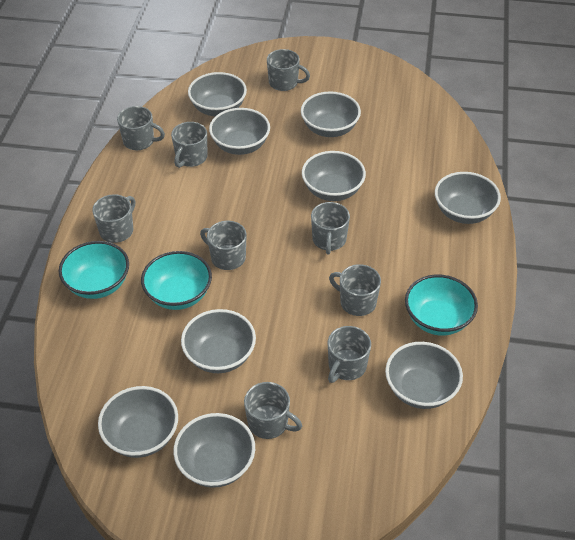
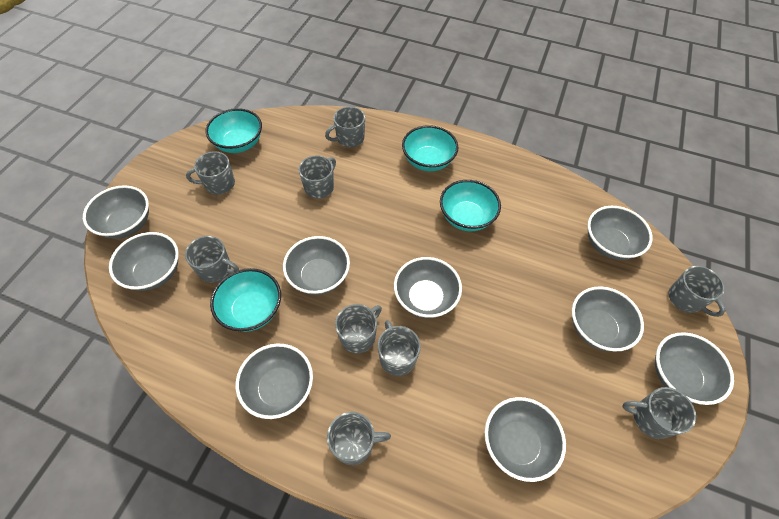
turquoise bowl: [59,241,129,299] [141,251,212,310] [405,275,478,336] = 3 -> [205,108,262,153] [210,268,281,332] [402,125,458,171] [440,180,501,231] = 4

